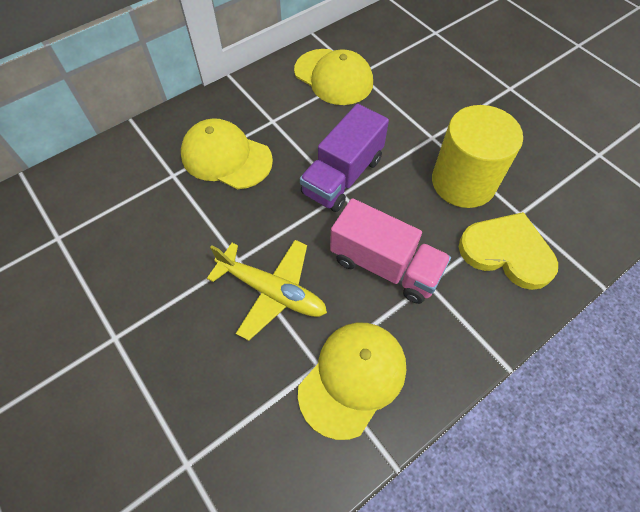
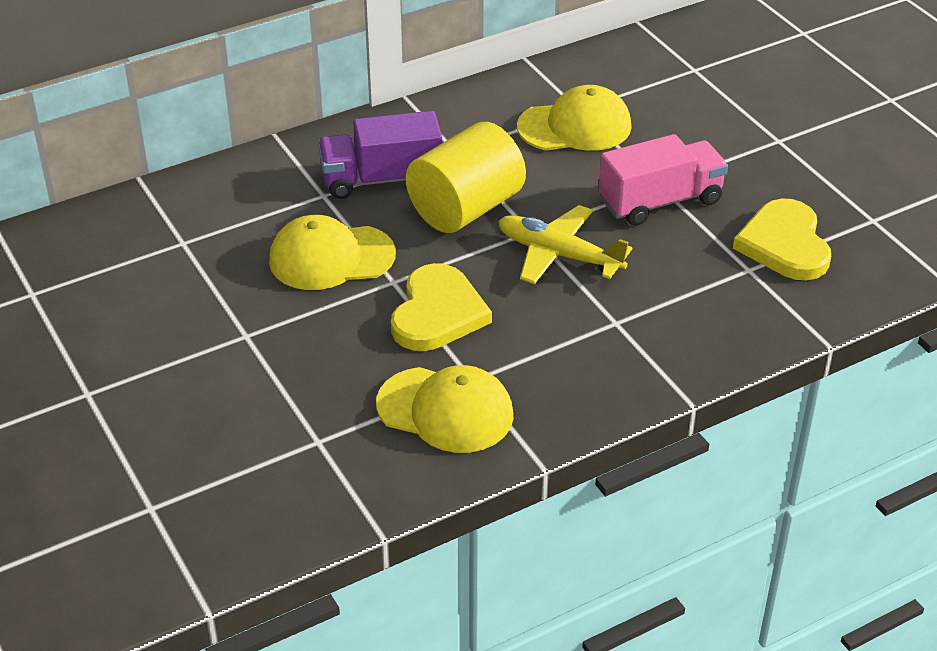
yellow heart: [459,212,558,290] = 1 -> [391,263,492,351] [733,198,831,281] = 2

